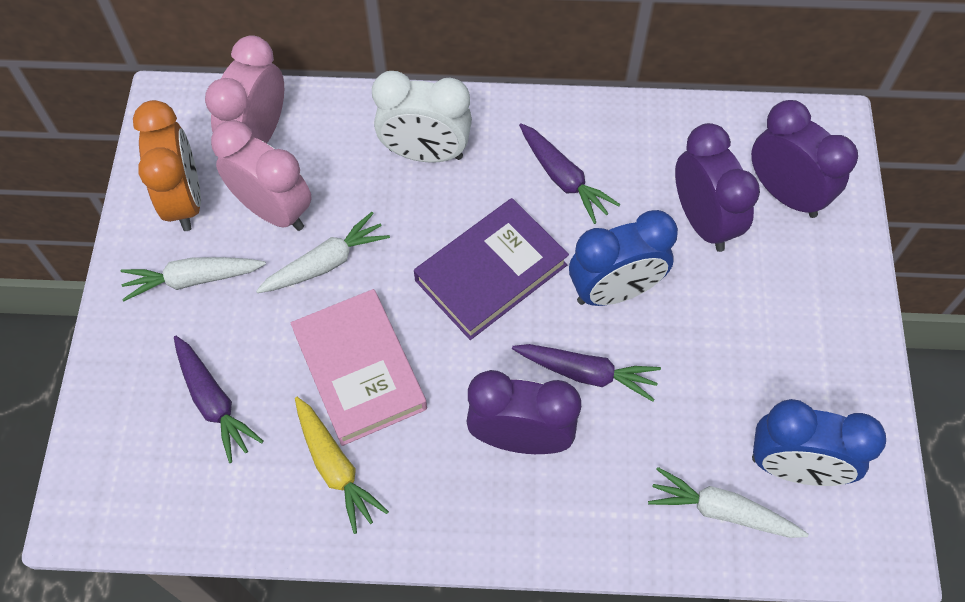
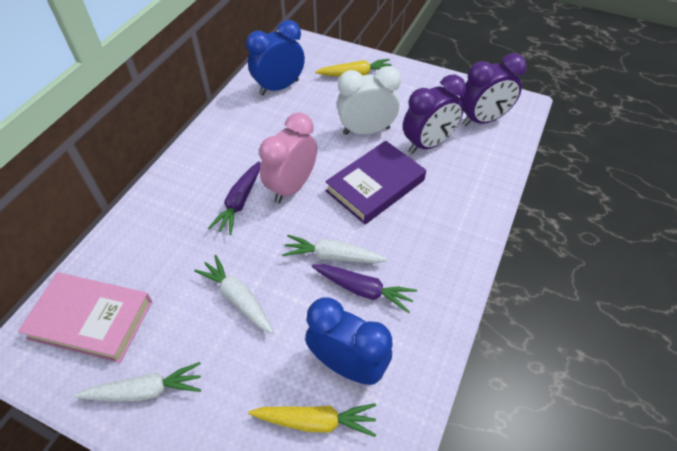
orange clock: [133,100,201,231] = 1 -> none = 0
pink clock: [205,35,284,143] [211,120,312,231] = 2 -> [259,113,317,203] = 1
purple carrot: [174,336,264,463] [512,344,661,402] [519,123,620,224] = 3 -> [208,161,260,235] [312,264,417,313] = 2
purple clock: [466,370,581,454] [675,123,760,252] [751,100,858,218] = 3 -> [403,75,466,154] [460,53,527,126] = 2
yellow carrot: [295,397,389,534] = 1 -> [248,403,376,437] [315,59,392,77] = 2

